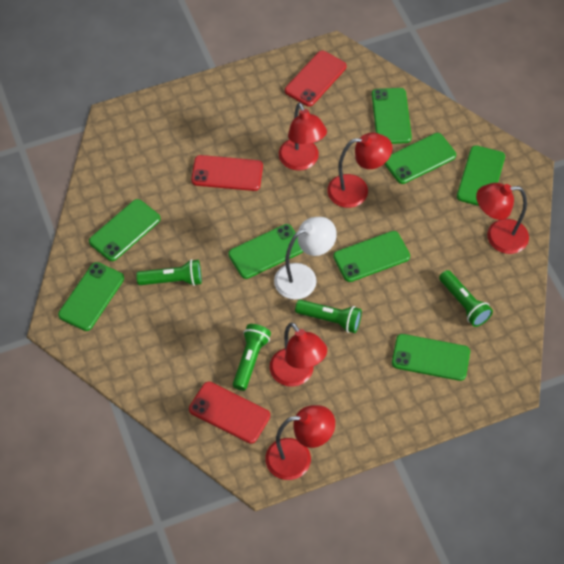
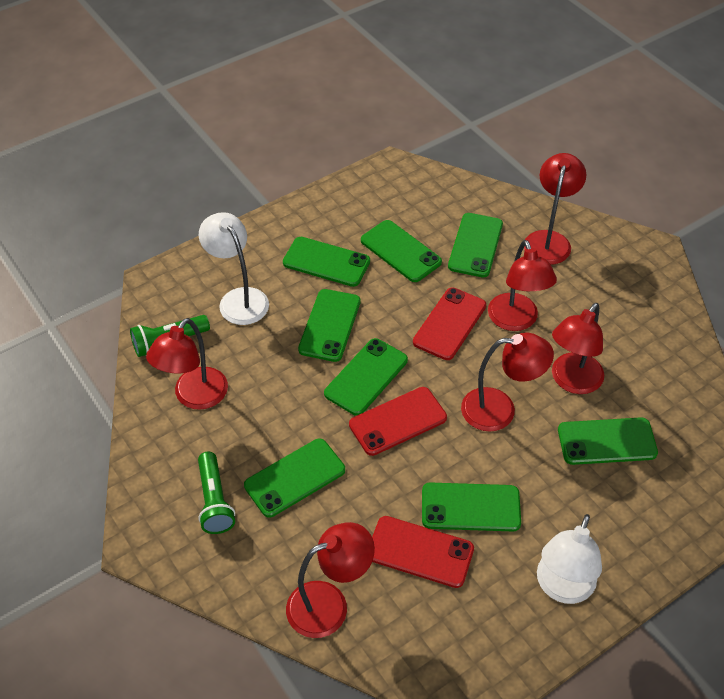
green flashlight: [136,259,202,286] [233,324,271,391] [295,300,362,333] [439,270,493,327] = 4 -> [130,315,210,357] [198,452,235,534] = 2
red lamp: [265,405,335,480] [270,322,327,387] [279,102,327,171] [327,133,392,208] [476,183,529,254] = 5 -> [146,318,228,410] [286,522,375,638] [461,333,554,432] [488,240,557,331] [524,153,586,265] [552,303,604,394] = 6
white lamp: [274,217,337,300] = 1 -> [199,212,269,325] [537,514,602,604] = 2

